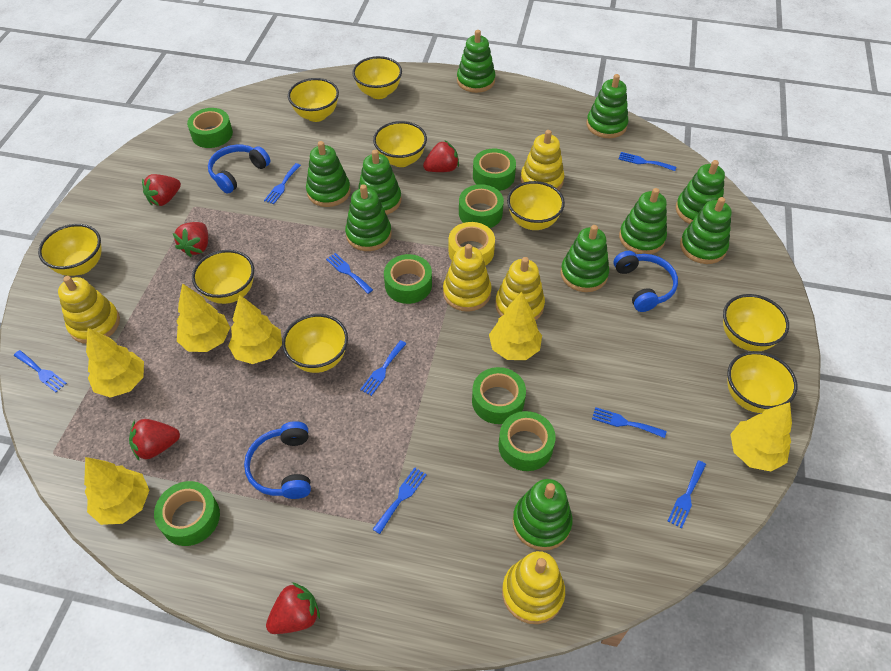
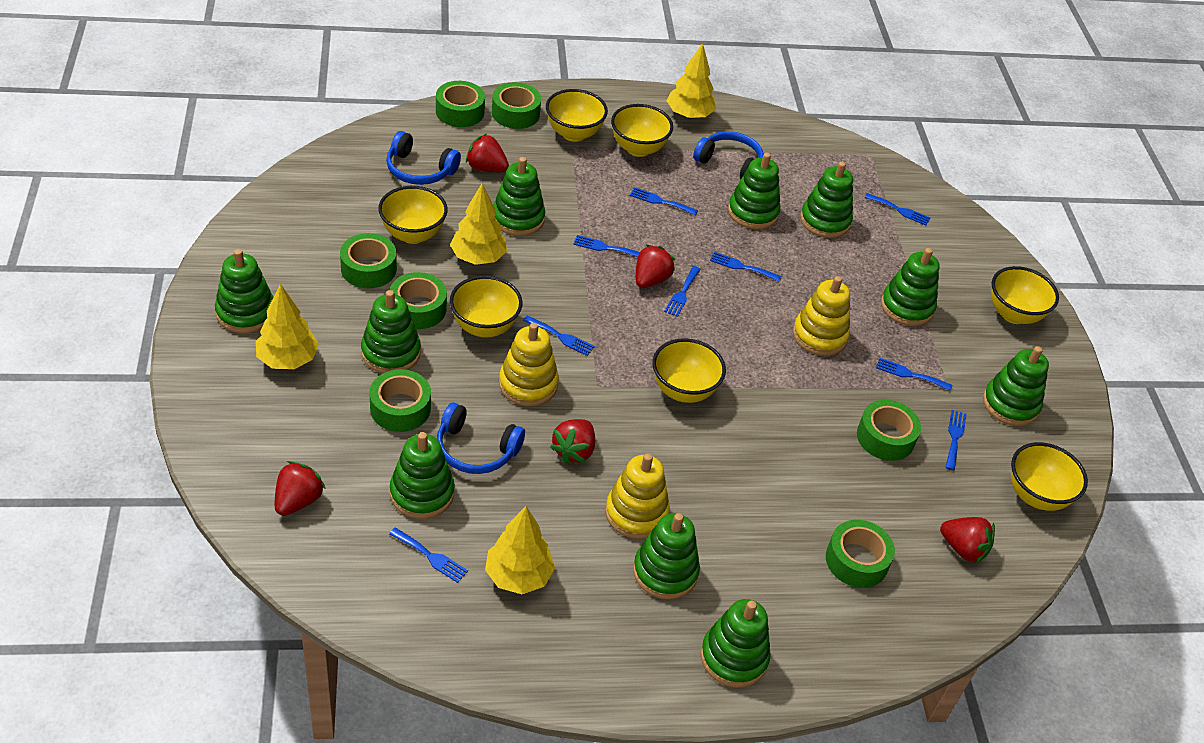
blue fork: [14,350,67,392] [264,163,301,204] [326,253,373,294] [360,340,407,396] [373,467,427,534] [592,407,666,438] [619,152,676,171] [668,460,706,529] = 8 -> [389,527,468,583] [523,315,595,356] [573,235,640,257] [630,187,698,215] [664,266,701,317] [710,252,781,282] [864,193,931,226] [876,358,952,391] [945,410,967,471] = 9
yellow bowl: [38,224,102,276] [192,250,254,304] [282,314,348,373] [288,78,339,122] [352,56,402,99] [373,121,427,167] [507,181,565,230] [723,294,789,351] [727,351,797,413] = 9 -> [378,186,448,244] [450,276,522,337] [546,89,608,142] [611,104,673,157] [652,338,726,403] [991,266,1059,324] [1011,442,1088,511] = 7
yellow stacking toy: [58,276,120,344] [443,244,492,312] [495,257,545,321] [502,551,565,624] [521,130,565,190] = 5 -> [499,323,559,406] [605,453,670,539] [793,276,850,356] = 3
yellow tape: [449,222,495,266] = 1 -> none = 0
yellow tree: [84,457,149,525] [86,328,144,398] [176,283,230,352] [228,294,282,364] [489,292,542,360] [730,402,792,471] = 6 -> [256,284,319,369] [450,183,507,265] [485,506,555,594] [667,43,716,119] = 4

